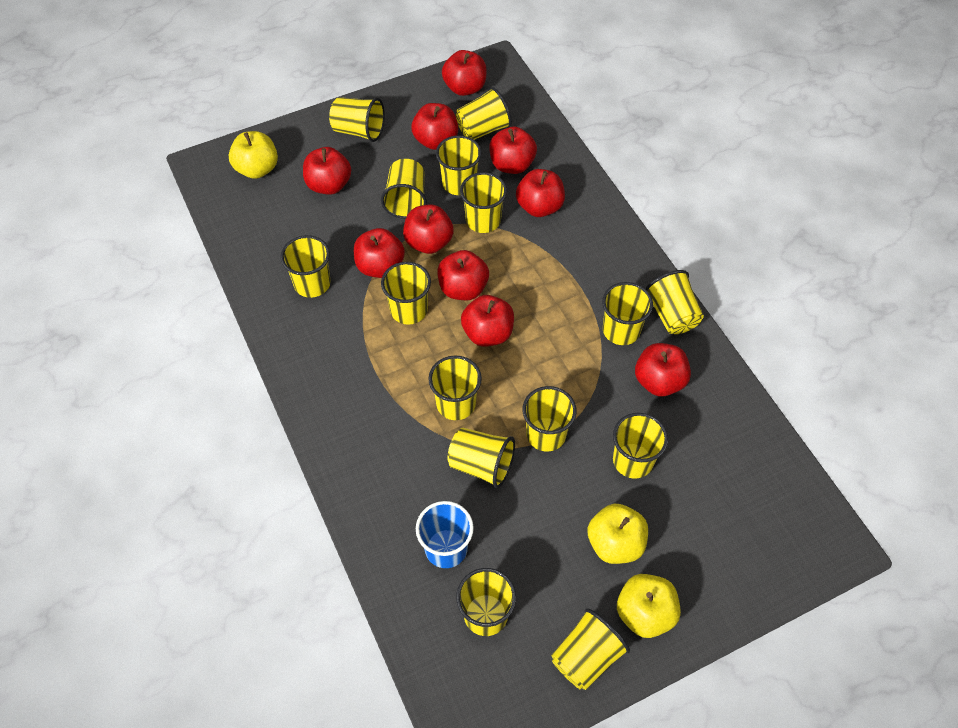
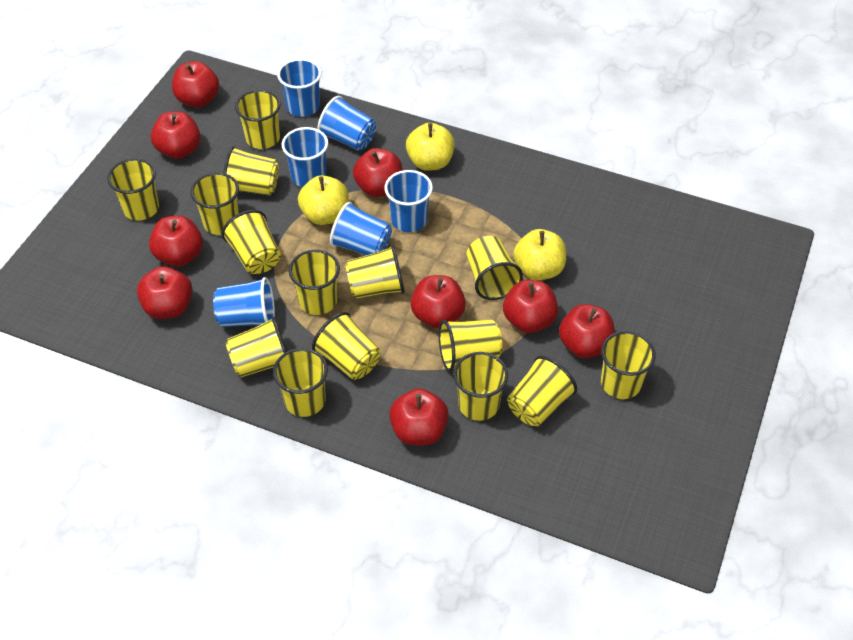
blue cup: [416,501,474,568] = 1 -> [213,277,275,327] [277,59,321,117] [282,127,328,187] [317,96,376,151] [330,202,392,256] [384,170,433,232] = 6
red apple: [303,147,351,195] [354,228,405,278] [403,205,454,254] [411,103,458,150] [437,250,489,300] [442,50,487,96] [461,295,514,347] [489,127,537,174] [516,169,565,217] [635,343,691,397] = 10 -> [137,266,193,319] [149,215,203,266] [151,111,200,159] [172,61,219,107] [353,148,402,197] [389,388,449,446] [411,275,466,328] [503,280,558,333] [559,304,615,358] = 9

